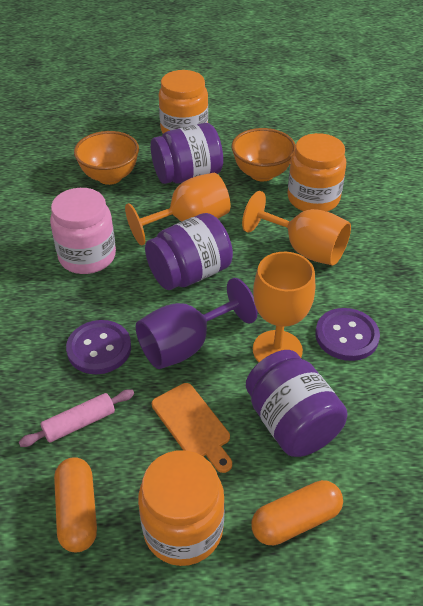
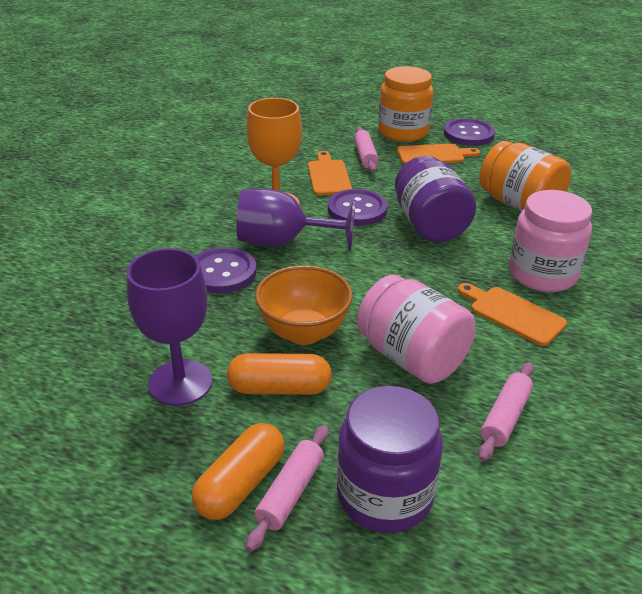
orange bowl: [74,131,139,185] [232,128,296,181] = 2 -> [255,265,353,345] = 1
orange cutting board: [152,383,232,473] = 1 -> [308,151,352,196] [397,144,480,165] [458,283,567,346] = 3
orange goblet: [125,173,231,245] [242,191,351,265] [253,252,315,362] = 3 -> [246,98,302,205] = 1
orange jar: [138,450,225,566] [159,70,208,133] [287,133,346,212] = 3 -> [378,66,433,142] [479,141,571,211] = 2
pink jar: [50,188,116,274] = 1 -> [357,274,476,384] [509,190,592,292] = 2
pink rolling pin: [19,389,134,447] = 1 -> [246,425,329,552] [354,127,379,172] [478,362,534,462] = 3
purple button: [66,320,131,374] [315,308,380,361] = 2 -> [196,247,257,293] [328,189,388,226] [444,118,495,146] = 3
purple goblet: [136,278,258,369] = 1 -> [127,248,212,406] [236,189,356,251] = 2
purple jar: [145,213,233,290] [151,123,223,184] [246,350,348,457] = 3 -> [337,386,443,533] [395,156,476,242] = 2

